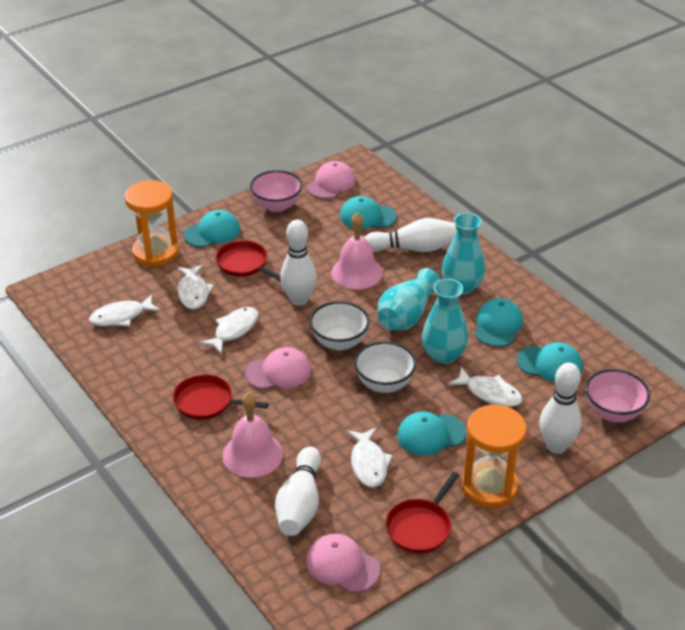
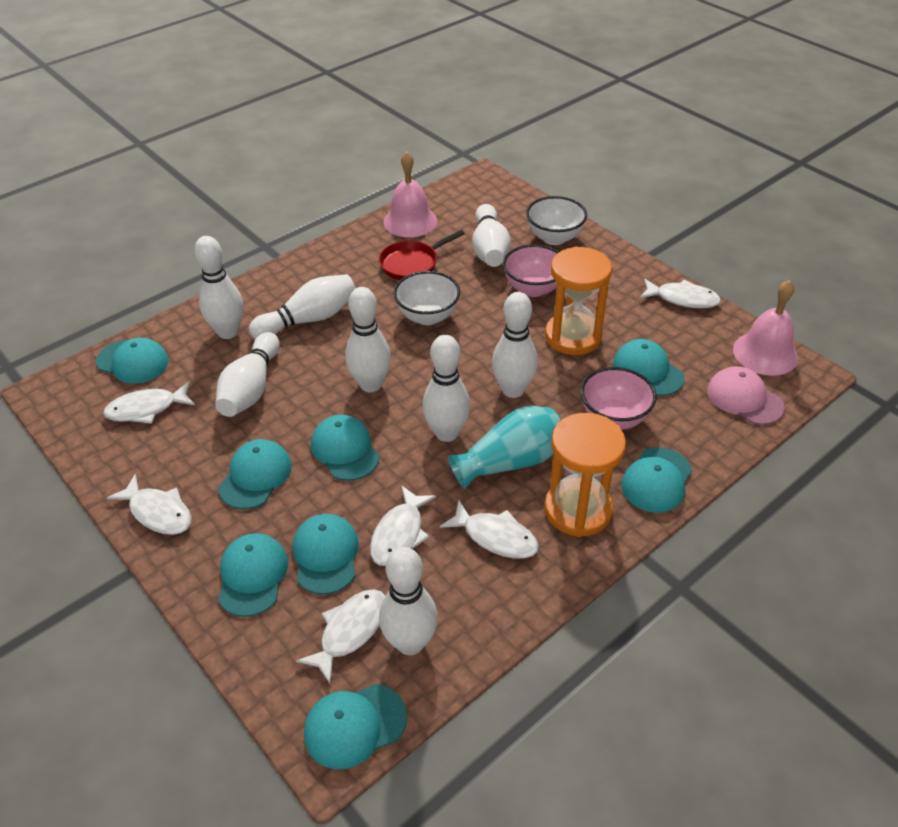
pink cap: [245,347,311,389] [306,534,380,593] [307,161,355,199] = 3 -> [707,366,785,425] = 1
red pan: [173,374,269,420] [215,240,281,281] [385,472,459,554] = 3 -> [379,230,465,280] = 1
turquoise cap: [184,210,240,247] [340,196,397,229] [397,411,466,456] [474,298,523,347] [517,342,583,382] = 5 -> [96,338,169,384] [218,439,292,509] [218,533,288,617] [292,514,359,594] [304,684,407,769] [311,415,380,481] [613,339,684,396] [621,447,692,513] = 8
turquoise vase: [378,268,441,331] [422,279,468,364] [442,213,485,295] = 3 -> [448,406,561,489] = 1
white bowling pin: [275,446,321,536] [280,220,317,306] [364,218,456,252] [539,363,582,454] = 4 -> [194,236,243,339] [215,332,280,417] [249,274,356,339] [345,287,391,392] [379,547,438,655] [422,335,470,442] [472,204,511,267] [492,292,538,398] = 8
white fish: [89,294,161,326] [177,265,214,310] [199,307,259,355] [347,427,393,488] [448,367,523,407] = 5 -> [103,382,195,424] [107,474,192,535] [296,589,385,684] [370,485,436,566] [440,500,539,559] [640,279,721,308] = 6

